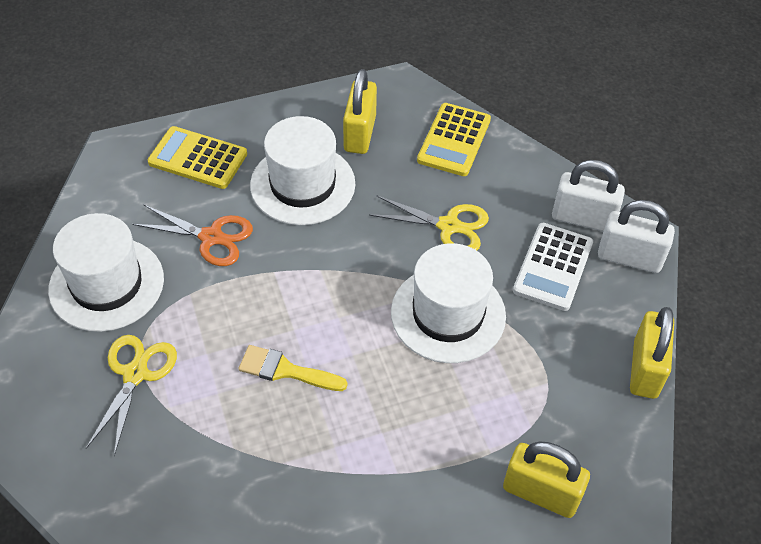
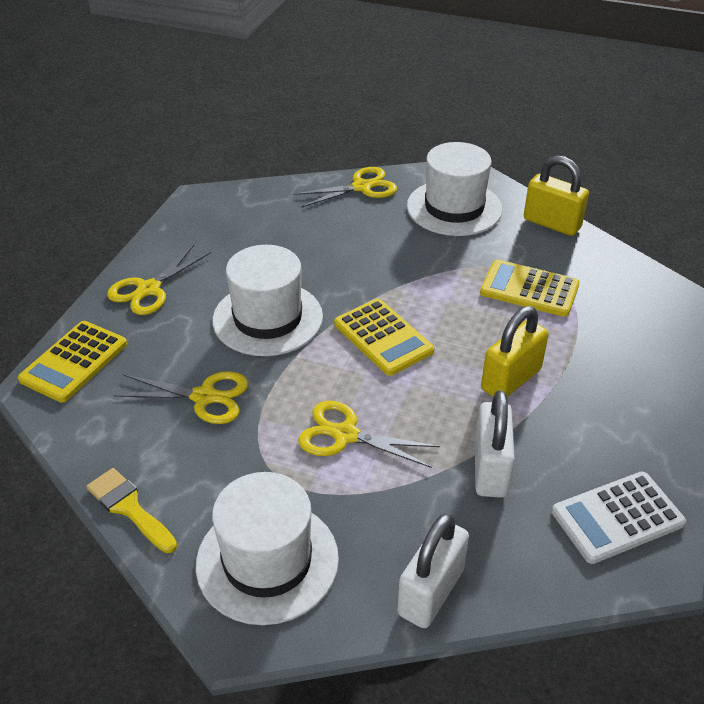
orange scissors: [132,204,253,266] = 1 -> none = 0
yellow calculator: [148,126,247,189] [417,103,491,176] = 2 -> [18,321,127,403] [334,299,434,376] [480,260,580,317] = 3
yellow padlock: [343,69,377,154] [503,441,590,518] [630,307,674,399] = 3 -> [481,306,549,397] [524,156,589,236] = 2
yellow scissors: [86,335,177,456] [369,196,489,250] = 2 -> [107,245,211,315] [114,371,249,424] [294,167,397,208] [298,401,440,468] = 4

